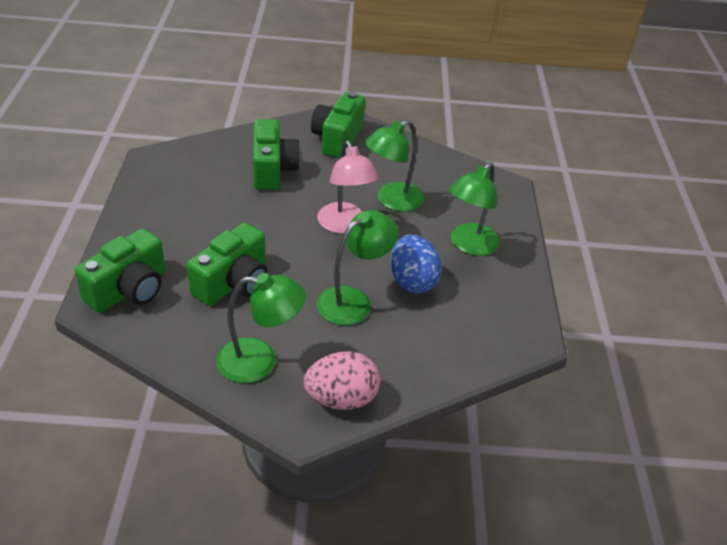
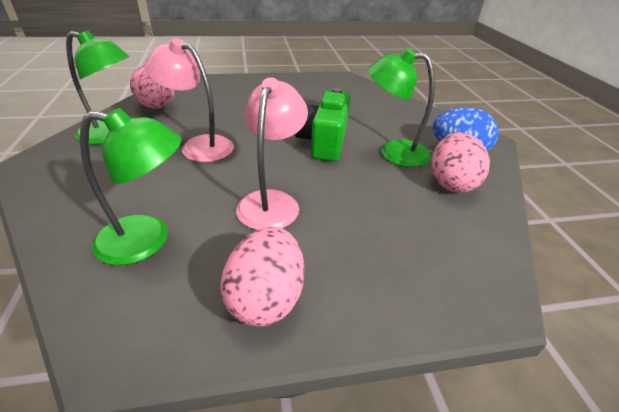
green camera: [75,228,165,313] [187,222,268,306] [253,119,301,190] [311,91,365,158] = 4 -> [295,88,350,162] = 1
green lamp: [216,273,306,383] [317,210,398,325] [365,120,424,212] [449,162,500,256] = 4 -> [66,30,129,144] [80,108,182,265] [368,48,434,167] = 3
pink egg: [304,351,380,410] = 1 -> [130,66,175,109] [220,227,304,326] [432,132,490,193] = 3
pink lamp: [317,140,379,234] = 1 -> [145,38,234,162] [236,77,308,230] = 2

